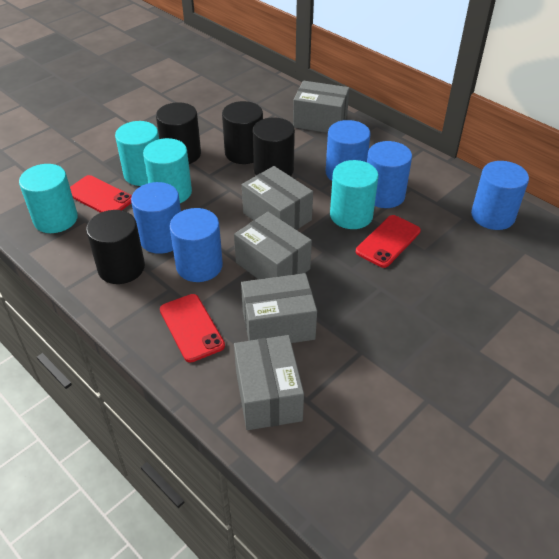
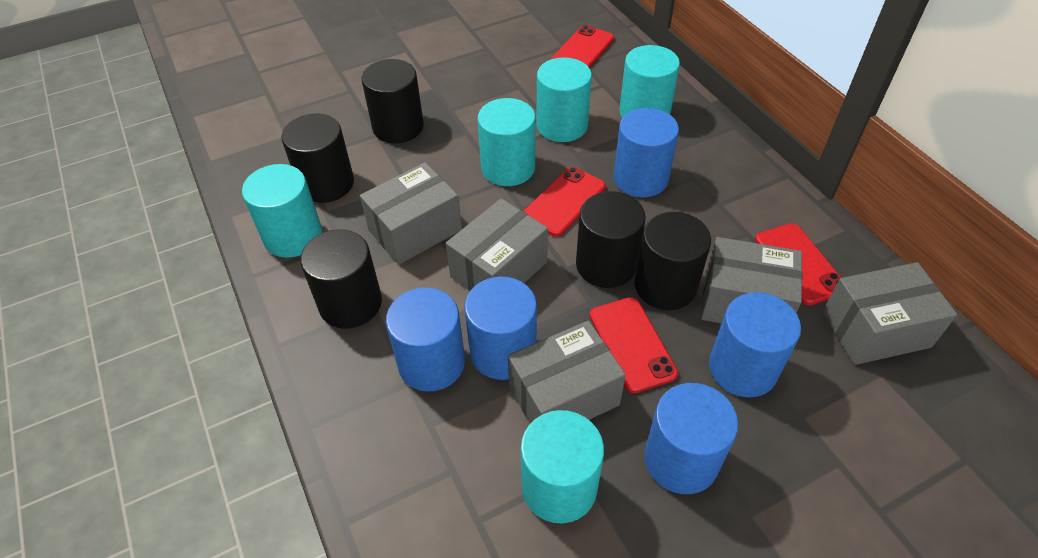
black cylinder: [86,210,145,284] [156,102,201,164] [222,101,263,164] [252,118,295,176] = 4 -> [281,113,354,203] [300,229,382,328] [362,59,424,143] [576,191,646,288] [635,212,711,310] = 5
red phone: [70,175,132,213] [160,294,225,362] [356,215,421,268] = 3 -> [524,167,606,237] [550,25,614,68] [590,297,678,393] [755,223,841,305] = 4
turquoise cylinder: [19,164,78,233] [115,121,159,186] [143,138,192,203] [330,160,379,229] = 4 -> [242,164,322,258] [478,98,536,186] [521,410,604,523] [536,57,592,142] [619,45,680,118] = 5

